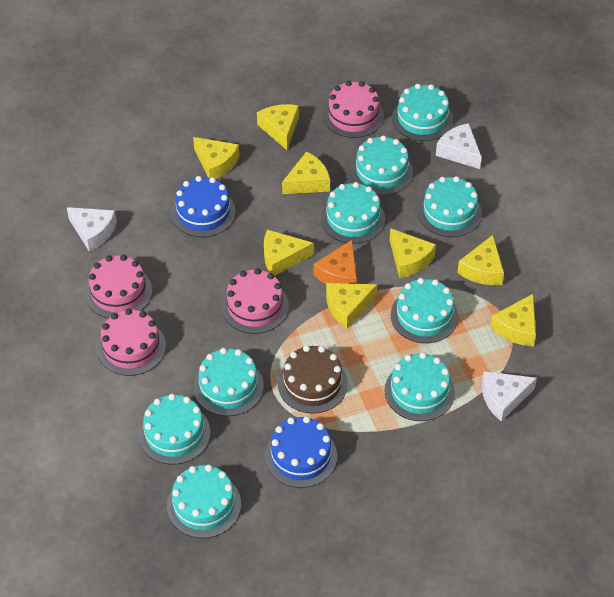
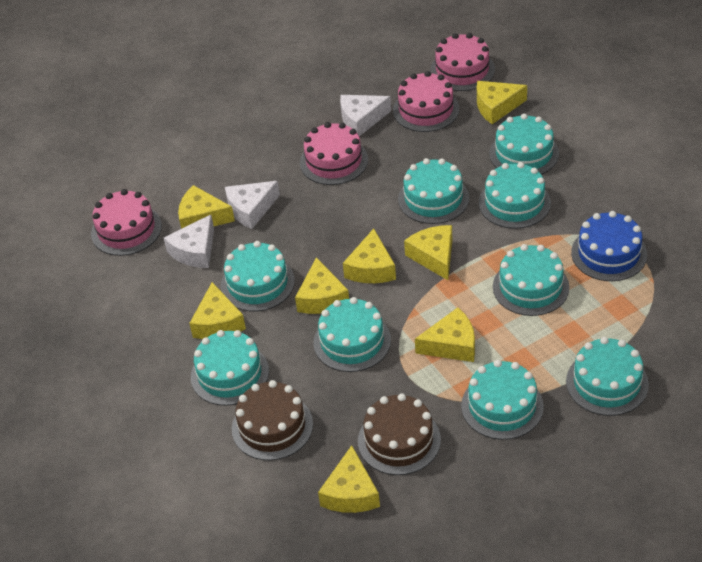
blue cake: [171,176,236,237] [265,416,337,488] = 2 -> [571,211,647,281] = 1
brown cake: [278,345,348,413] = 1 -> [232,380,313,460] [358,393,441,475] = 2
orange cheese: [314,240,357,284] = 1 -> none = 0

